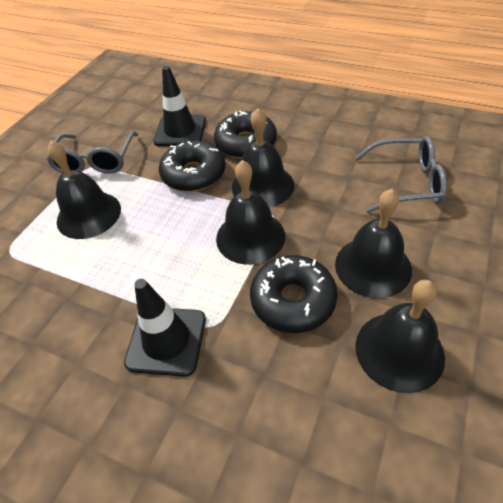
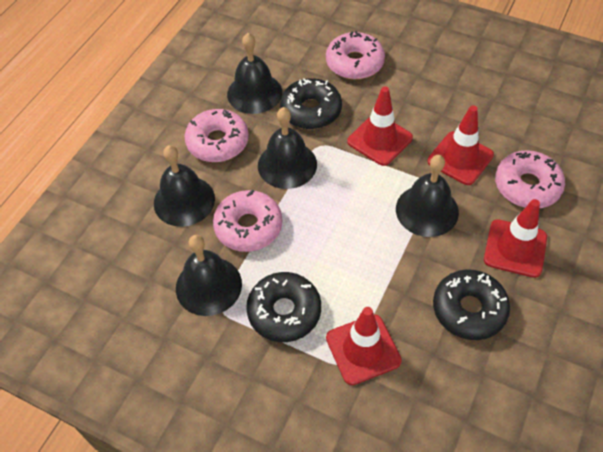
black traffic cone: [124,279,206,377] [153,66,206,146] = 2 -> none = 0
grey glasses: [46,131,138,174] [355,136,447,213] = 2 -> none = 0
pink donut: none = 0 -> [184,109,249,162] [213,190,282,252] [326,31,385,79] [495,150,565,208] = 4
red traffic cone: none = 0 -> [326,307,402,385] [347,86,413,166] [427,105,494,185] [484,199,547,278] = 4

